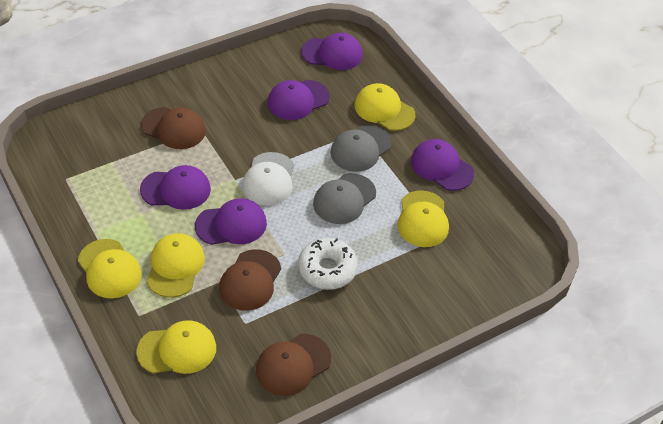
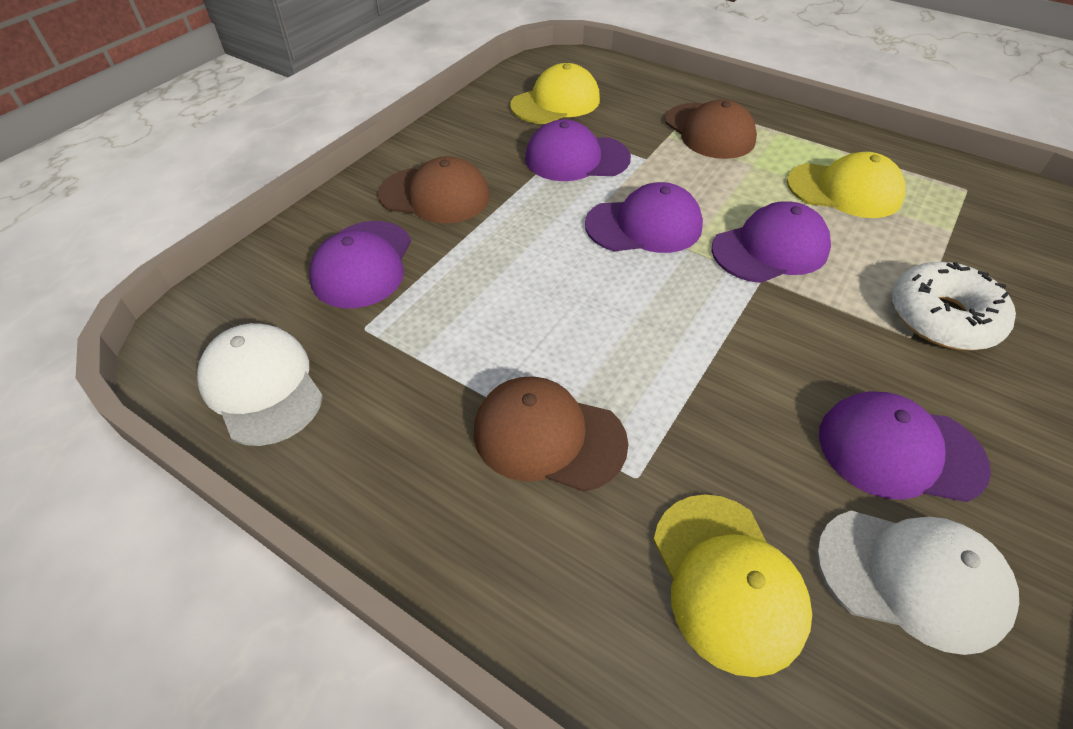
grey cap: [313,173,376,224] [330,125,392,172] = 2 -> none = 0
white cap: [242,152,294,206] = 1 -> [197,323,323,446] [817,510,1019,655] = 2
yellow cap: [78,239,142,298] [136,320,216,374] [147,233,205,298] [355,83,416,131] [397,190,449,247] = 5 -> [510,63,600,124] [653,494,812,677] [787,152,905,218] = 3

